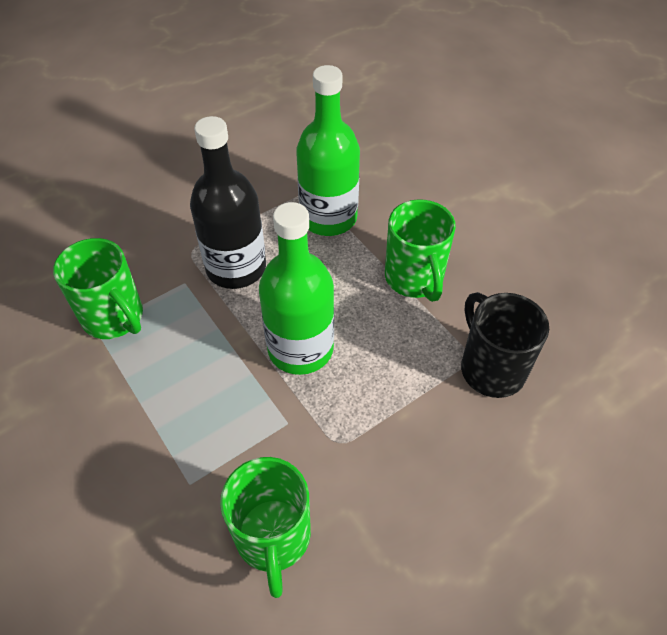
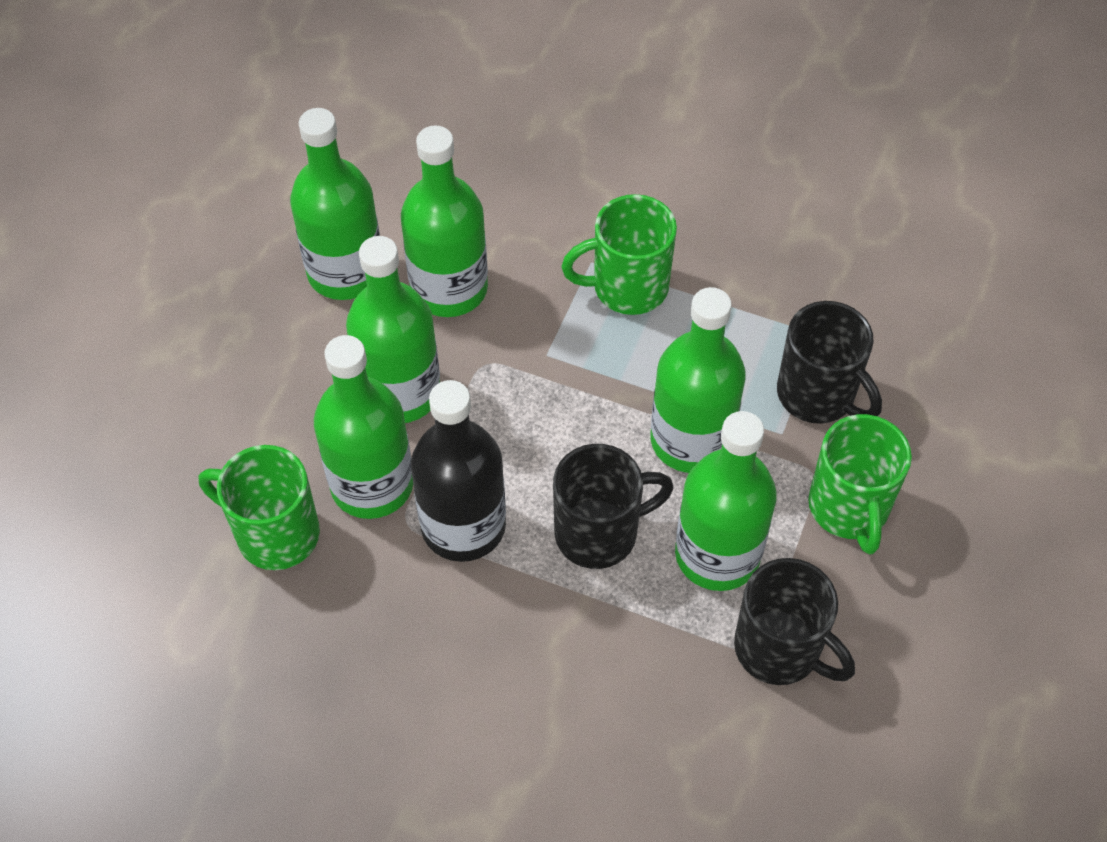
black mug: [461,292,549,398] = 1 -> [553,444,674,569] [734,558,855,685] [777,301,882,424] = 3
green bottle: [259,202,334,375] [296,65,360,236] = 2 -> [290,108,380,300] [314,335,413,519] [346,236,440,423] [401,126,488,317] [651,287,746,473] [675,411,777,591] = 6

